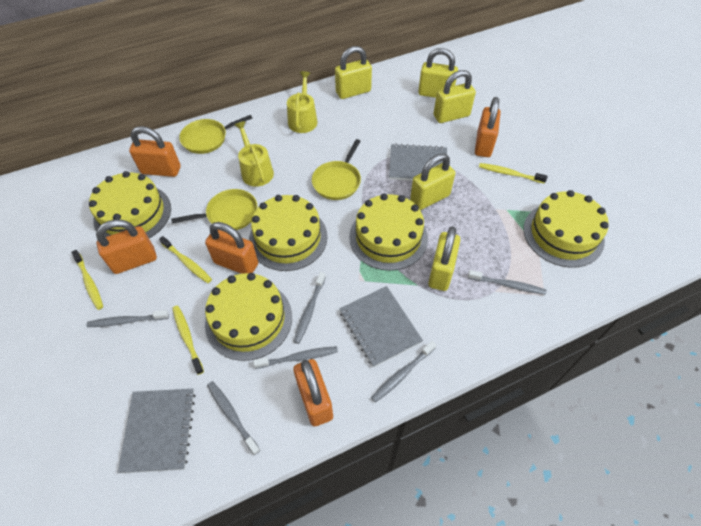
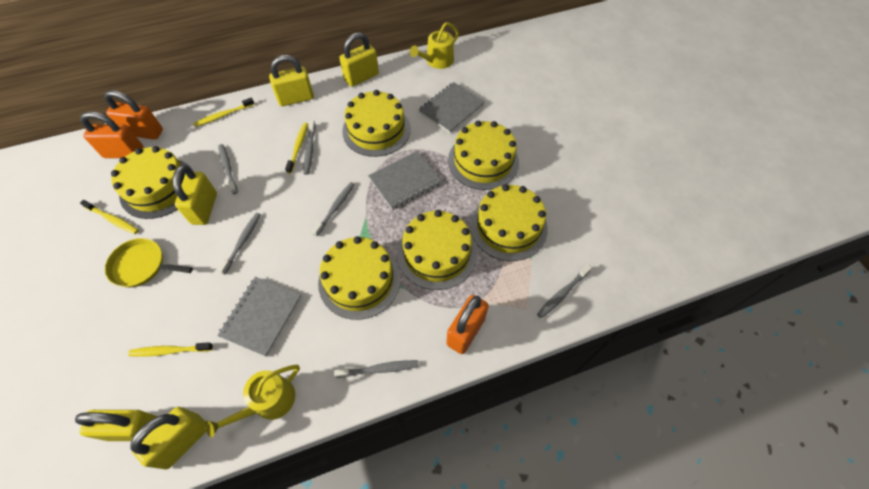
orange padlock: [96,219,157,274] [129,126,181,177] [205,222,258,274] [293,359,333,427] [475,97,501,157] = 5 -> [80,111,144,158] [104,90,163,140] [446,295,489,354] = 3
yellow cake: [89,171,171,238] [205,273,292,361] [249,195,328,271] [349,193,428,271] [524,190,609,268] = 5 -> [111,146,194,219] [318,236,401,320] [342,90,411,157] [397,210,477,290] [448,121,519,190] [470,184,548,261] = 6
yellow pan: [171,189,258,230] [179,115,252,154] [312,139,361,200] = 3 -> [105,238,193,288] = 1

